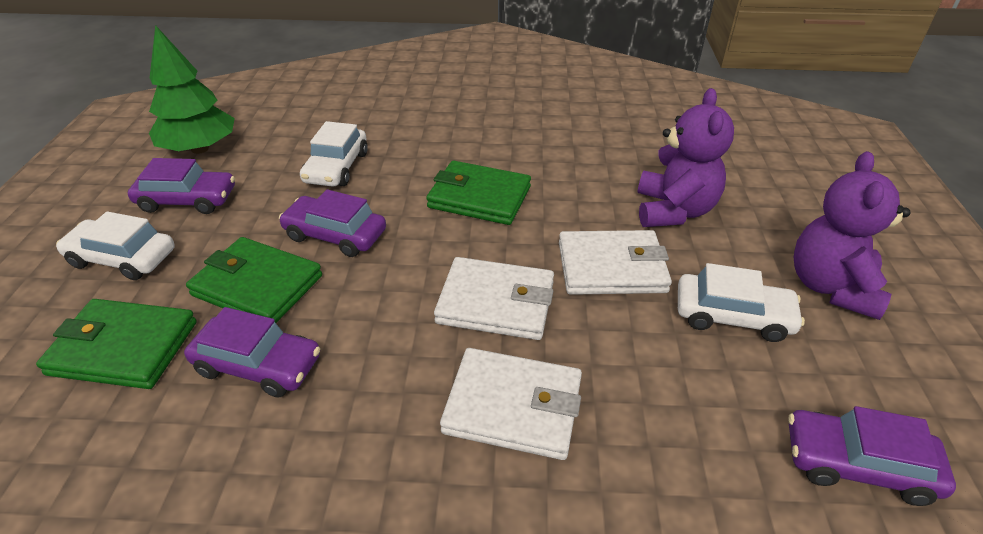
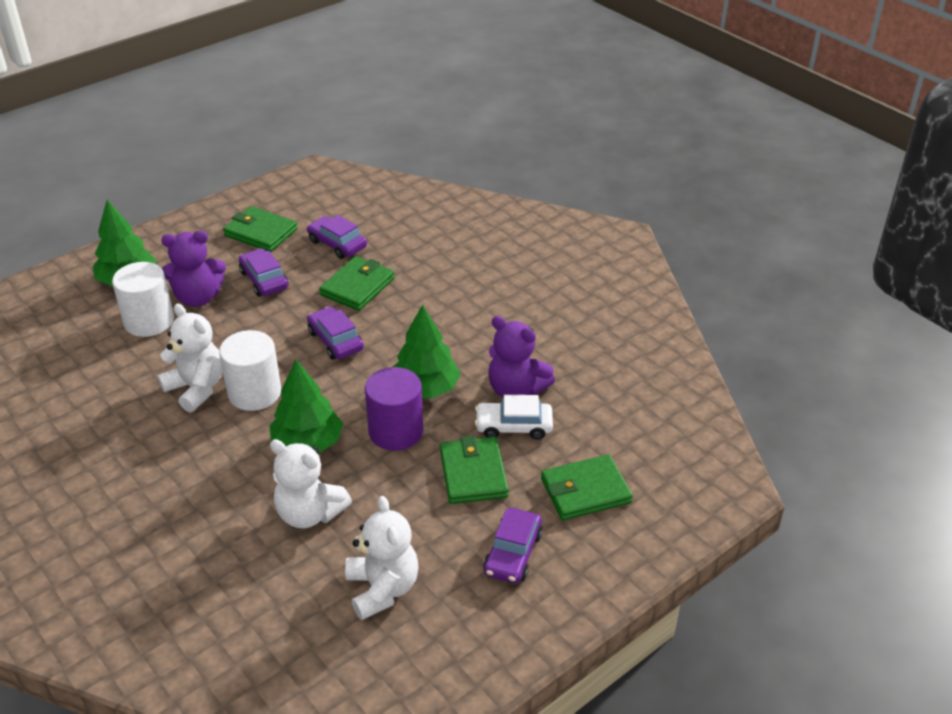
green tree: [149,25,235,154] = 1 -> [93,200,157,286] [269,359,343,453] [393,305,461,398] = 3
green wallet: [36,299,197,389] [186,237,322,323] [426,161,531,225] = 3 -> [223,206,298,252] [319,256,395,311] [440,435,509,504] [541,454,633,520] = 4
purple cylinder: none = 0 -> [365,367,423,451] = 1
white car: [56,211,175,280] [300,121,368,187] [678,263,805,342] = 3 -> [475,395,553,440] = 1
white cylinder: none = 0 -> [112,262,174,337] [219,330,281,411] = 2
white teddy bear: none = 0 -> [157,304,223,412] [270,439,352,528] [345,496,419,620] = 3
white wallet: [434,257,554,340] [440,348,582,460] [559,230,672,295] = 3 -> none = 0

